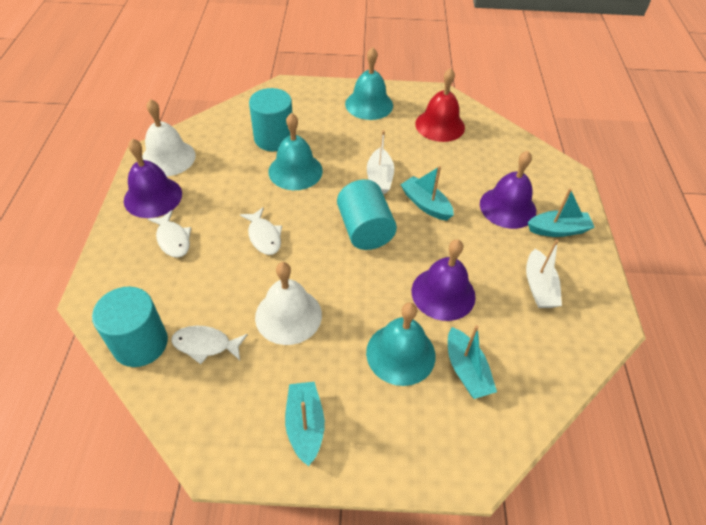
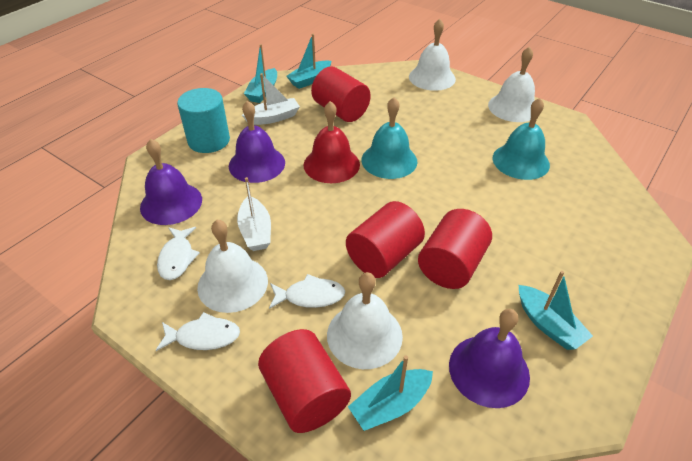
red cylinder: none = 0 -> [258,329,351,433] [311,66,371,122] [346,201,425,278] [418,209,492,289] = 4
turquoise bell: [268,113,323,190] [345,47,393,120] [366,302,435,386] = 3 -> [362,97,417,179] [493,98,550,180] = 2
turquoise cylinder: [92,287,168,367] [249,88,292,151] [337,179,397,250] = 3 -> [177,88,230,153] = 1
white bell: [142,99,196,176] [255,262,322,345] = 2 -> [197,219,268,313] [327,272,403,369] [409,19,456,91] [488,46,535,122] = 4

